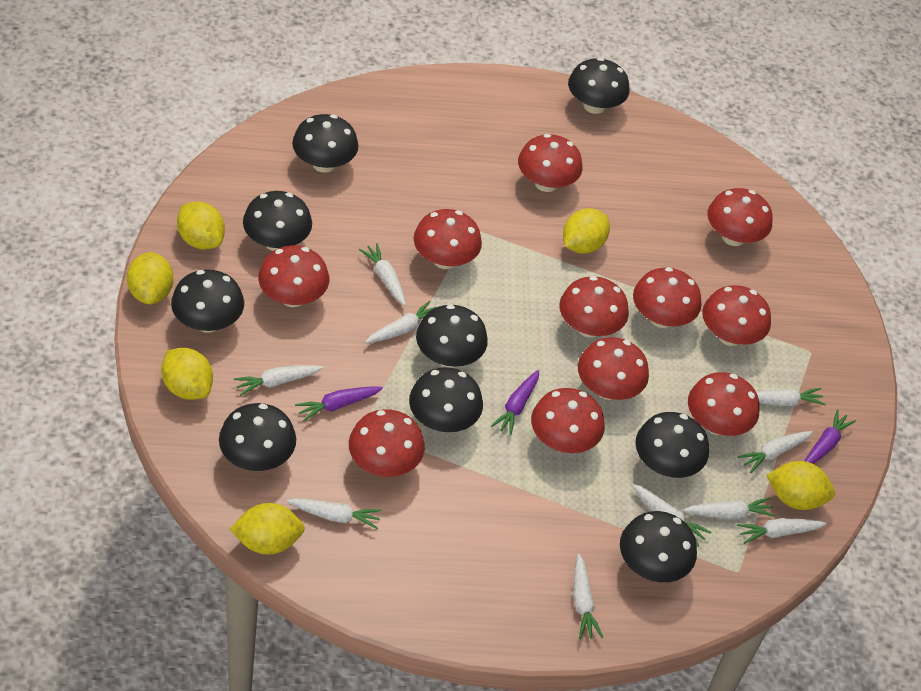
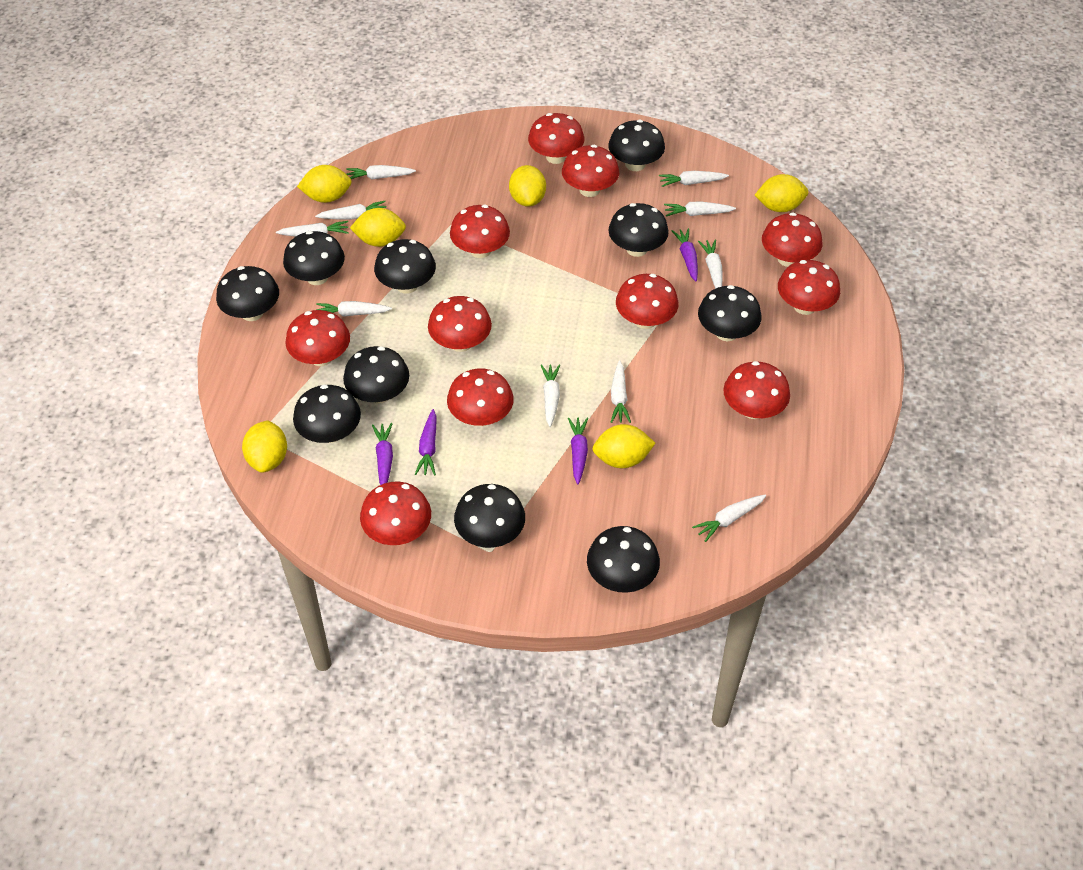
black mushroom: [171,269,244,333] [219,403,296,471] [243,191,312,251] [292,114,359,173] [409,367,483,432] [416,304,488,367] [568,58,629,114] [620,511,697,582] [635,412,709,478] = 9 -> [216,266,279,321] [283,231,345,285] [293,384,361,443] [343,346,409,404] [374,239,436,294] [454,484,525,548] [587,526,660,593] [608,120,665,171] [608,203,669,257] [698,285,762,341] = 10
purple carrot: [295,386,383,422] [491,370,539,436] [804,409,856,464] = 3 -> [372,423,393,485] [415,409,437,476] [568,418,588,484] [672,228,698,281] = 4

